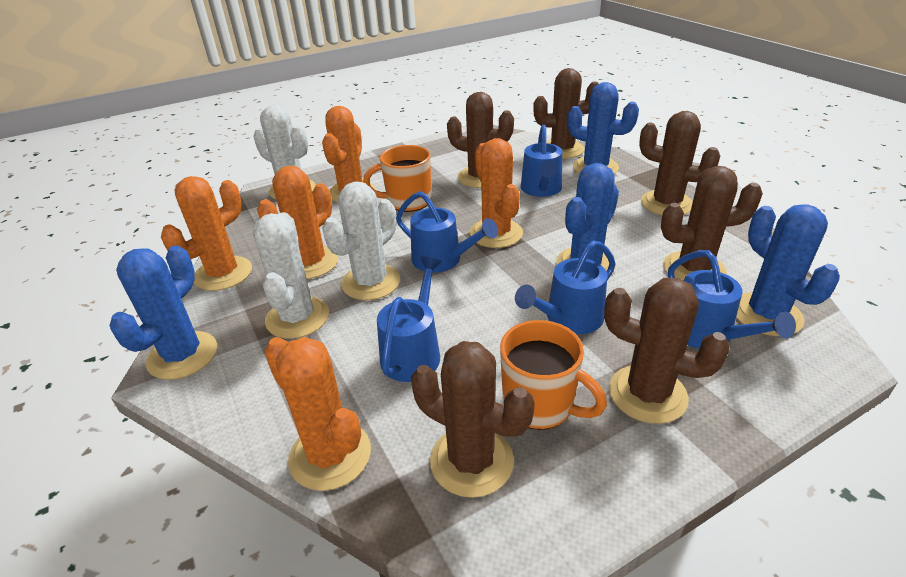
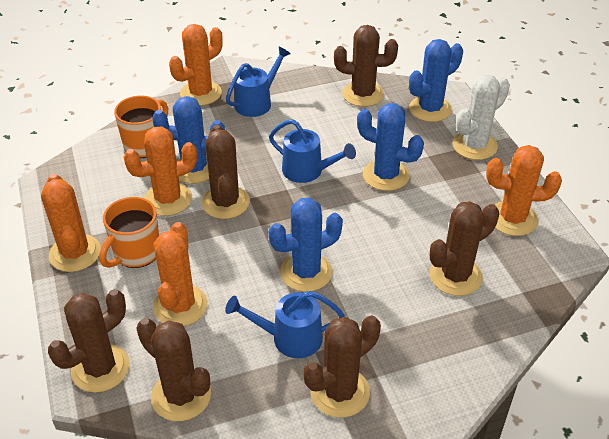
blue watering can: [377,256,442,382] [396,191,498,273] [515,240,615,334] [521,125,562,197] [668,250,796,349] = 5 -> [225,291,345,358] [226,46,291,117] [269,119,356,183] = 3
white cactus: [253,105,316,200] [253,212,329,339] [322,182,400,300] = 3 -> [452,74,510,160] = 1

